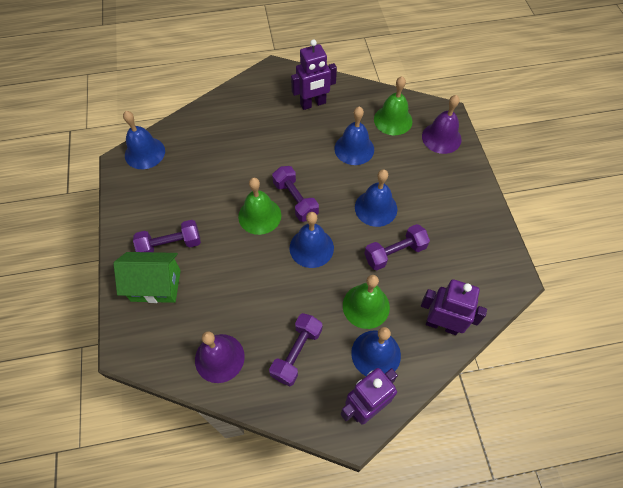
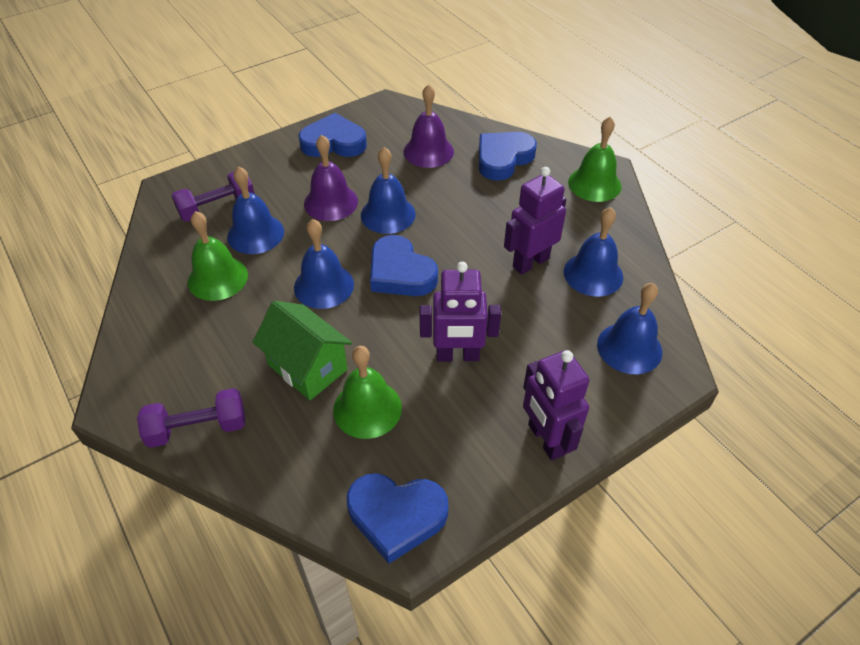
blue heart: none = 0 -> [298,113,367,157] [347,473,448,564] [370,235,438,296] [479,132,537,181] = 4
purple dumbbell: [133,220,201,252] [269,313,322,386] [272,166,319,222] [364,224,430,270] = 4 -> [137,388,245,448] [171,172,254,221] = 2

